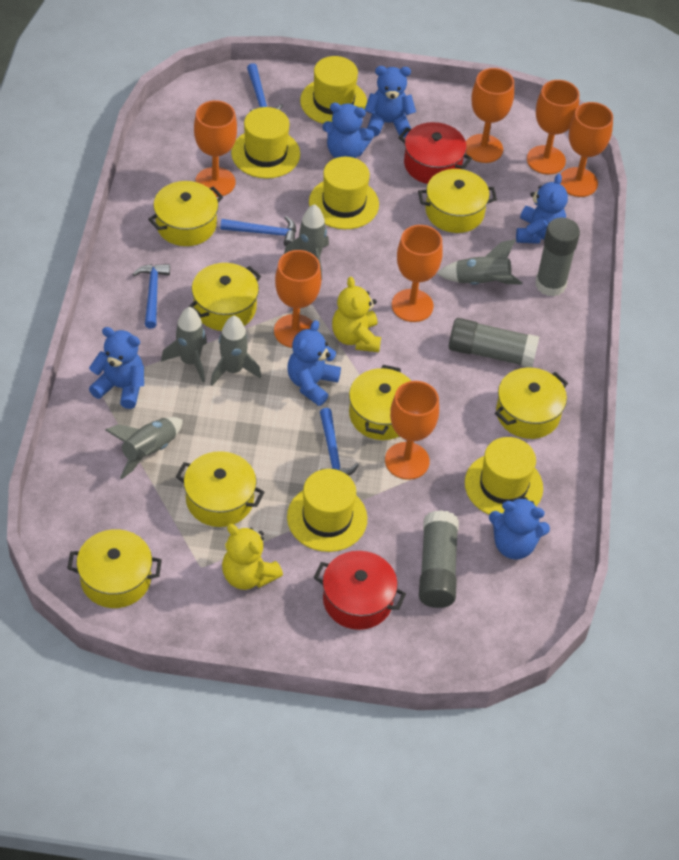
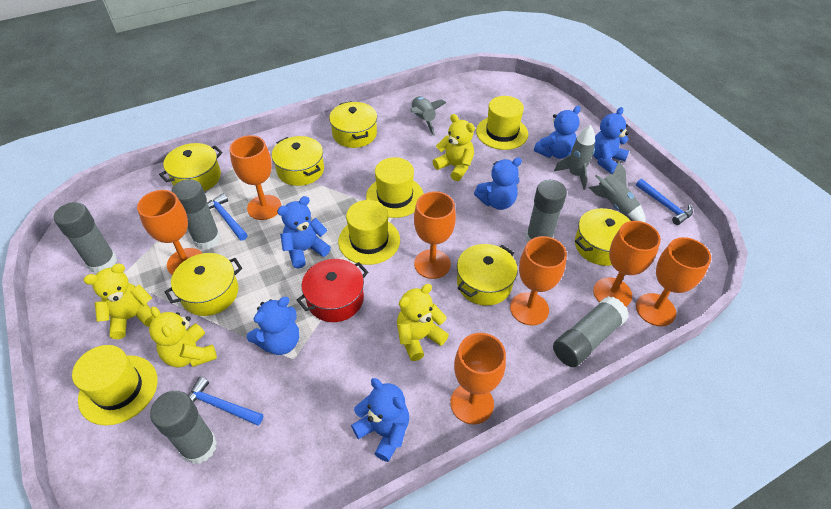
blue hammer: [133,264,170,329] [220,216,296,246] [247,63,283,112] [320,408,359,476] = 4 -> [188,377,263,425] [207,193,248,240] [636,179,693,225] = 3
grey glue stick: [419,510,459,608] [449,318,539,368] [535,217,580,296] = 3 -> [54,202,117,274] [150,391,217,464] [171,179,221,250] [525,180,567,243] [553,296,629,367] = 5
grey rocket: [105,417,183,479] [161,307,207,382] [210,316,261,386] [284,204,329,280] [437,239,522,285] = 5 -> [410,96,446,136] [554,125,595,190] [588,161,646,223] = 3
red pot: [314,551,406,630] [398,122,472,184] = 2 -> [297,259,368,322] = 1
yellow hat: [231,107,300,179] [287,469,367,552] [300,56,367,124] [309,157,379,229] [465,437,543,514] = 5 -> [72,345,158,425] [338,200,400,265] [366,157,424,218] [476,96,528,150] = 4
yellow pot: [67,529,162,608] [148,181,223,246] [176,451,264,527] [189,263,261,331] [349,365,411,440] [418,169,497,233] [495,368,568,439] = 7 -> [159,143,223,191] [165,253,242,316] [272,136,324,186] [329,101,377,148] [457,244,517,306] [575,208,634,266] = 6
yellow teddy bear: [222,524,283,590] [332,277,381,352] = 2 -> [84,264,154,339] [149,307,217,368] [397,284,449,361] [433,114,475,181] = 4

